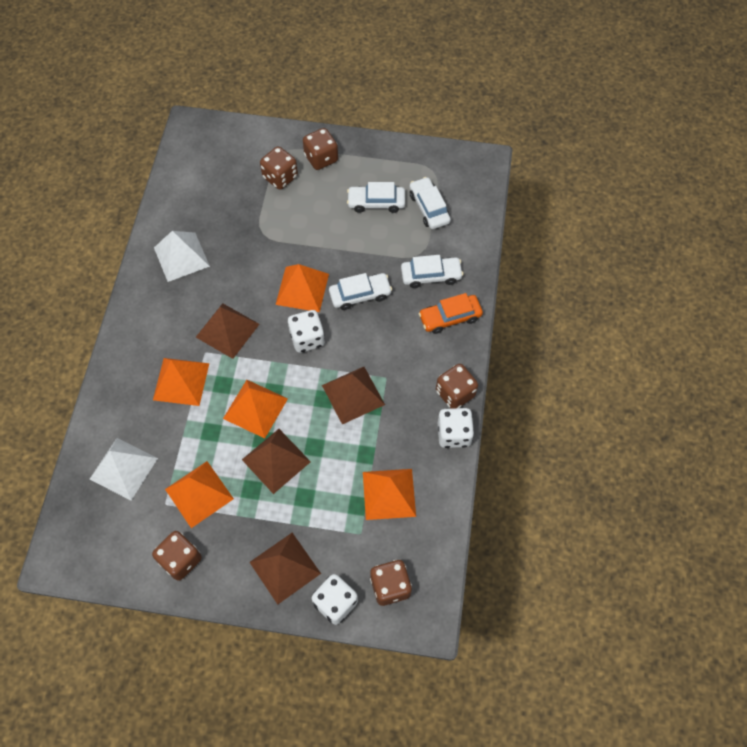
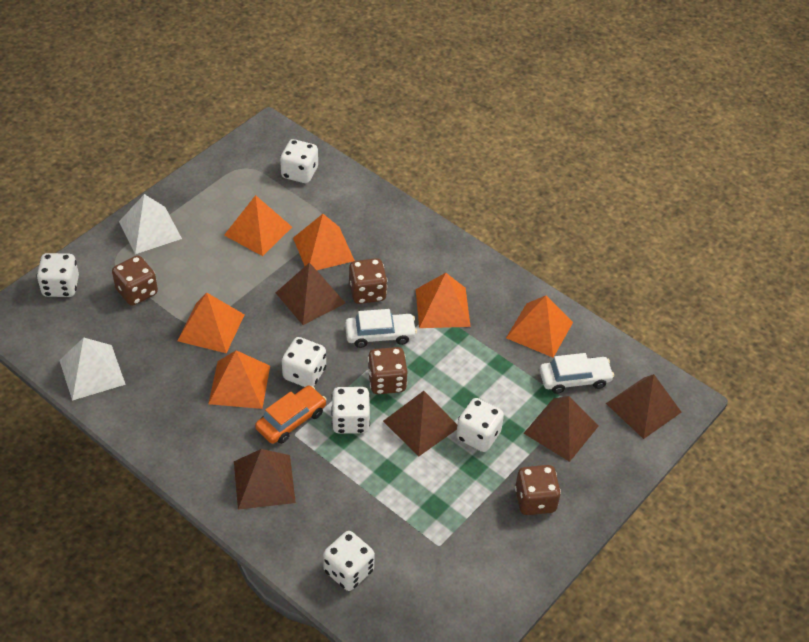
brown dice: [152,531,202,581] [260,146,298,190] [303,128,338,170] [370,560,412,606] [436,364,478,409] = 5 -> [112,256,158,306] [349,258,387,304] [368,347,407,394] [515,465,561,515] = 4
brown pyramid: [196,303,259,359] [242,429,311,494] [249,533,321,604] [322,367,385,424] = 4 -> [234,449,296,510] [276,263,345,325] [383,391,457,456] [524,396,598,462] [606,374,682,439] = 5
orange pyramid: [153,358,209,406] [165,461,234,528] [223,380,288,438] [275,264,329,312] [363,469,416,520] = 5 -> [177,293,245,353] [208,350,270,409] [224,195,292,256] [293,214,355,270] [416,273,471,328] [506,296,573,358] = 6
white car: [329,273,392,310] [347,182,405,213] [401,255,463,288] [409,177,451,229] = 4 -> [345,309,417,348] [539,353,614,394] = 2
white dice: [288,310,325,353] [312,574,358,625] [438,408,474,448] = 3 -> [37,253,79,297] [280,139,318,183] [282,337,326,387] [323,531,375,591] [331,387,370,434] [456,398,504,452] = 6

